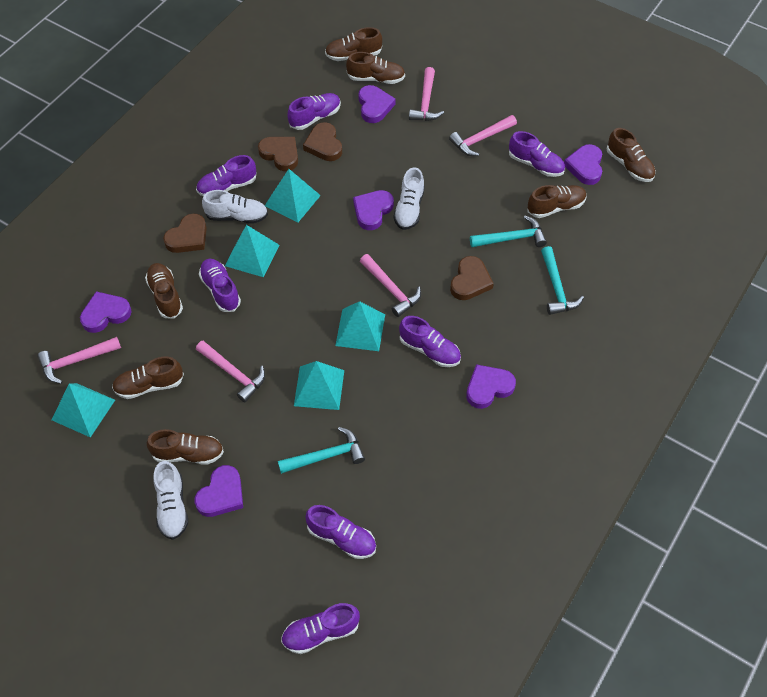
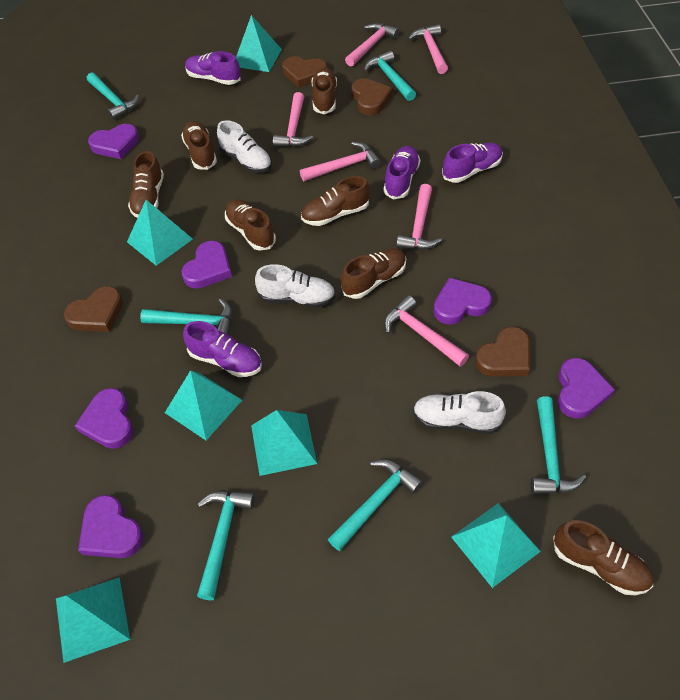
pink hammer: [37,337,121,384] [196,341,265,402] [360,254,421,317] [409,67,444,121] [449,115,517,156] = 5 -> [273,92,313,147] [300,142,381,181] [345,23,399,66] [384,295,469,367] [396,184,442,250] [408,24,448,74] = 6
purple shoe: [196,155,257,196] [199,259,241,312] [281,603,360,654] [287,93,341,130] [305,505,376,559] [399,316,461,367] [509,131,565,177] = 7 -> [183,321,262,377] [185,51,241,85] [384,146,420,200] [442,143,503,183] = 4
turquoise hammer: [278,427,365,474] [470,216,547,247] [541,246,584,315] = 3 -> [87,72,139,120] [140,299,232,335] [197,491,255,600] [328,459,423,551] [364,51,416,101] [531,396,586,494] = 6
turquoise pyramid: [52,383,115,437] [225,225,279,277] [265,169,321,223] [294,361,344,410] [335,301,385,351] = 5 -> [56,577,130,663] [127,200,193,266] [165,370,242,440] [236,15,282,72] [251,410,317,476] [451,503,541,588] = 6

